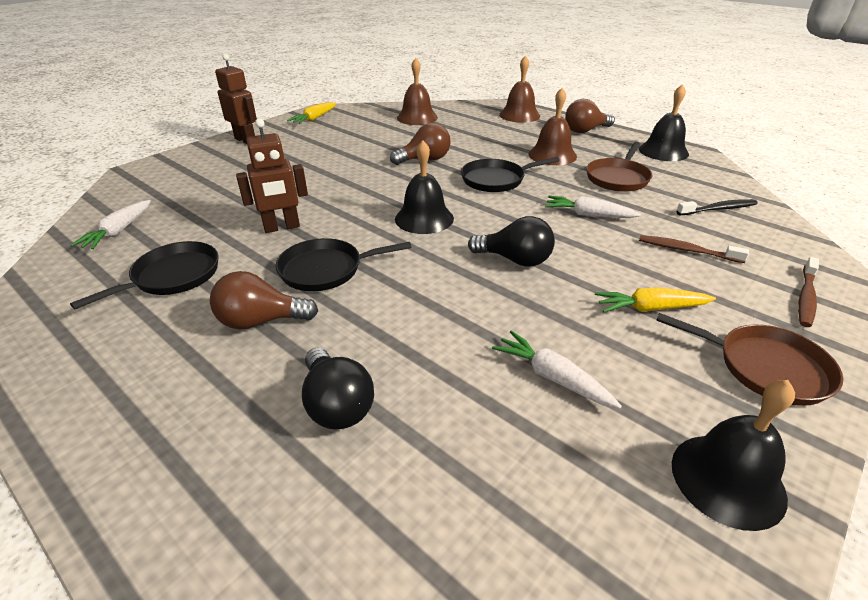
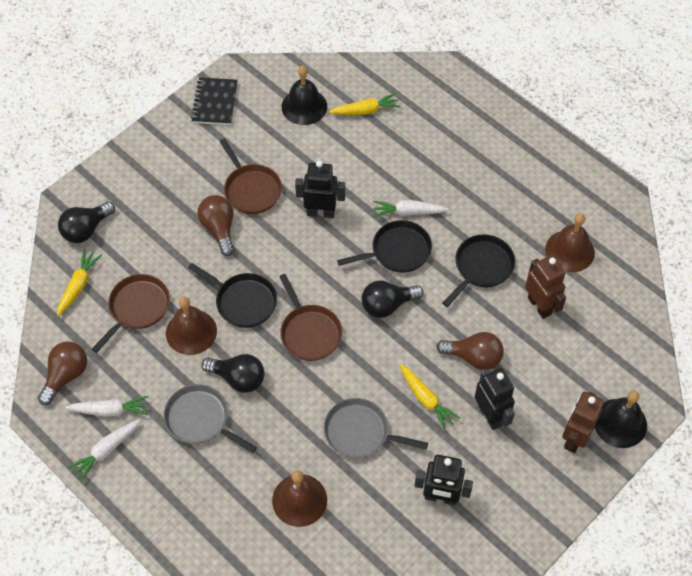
black bell: [395,140,454,234] [639,84,689,161] [672,380,795,531] = 3 -> [282,66,327,125] [595,391,647,448] = 2
black light bulb: [302,348,374,430] [468,216,555,267] = 2 -> [58,201,115,243] [201,354,265,393] [362,280,424,318] = 3
black notebook: none = 0 -> [191,77,238,125] = 1
black robot: none = 0 -> [295,161,345,218] [415,455,473,505] [475,368,515,430] = 3
black toothbrush: [676,199,758,215] = 1 -> none = 0
brown pan: [586,142,652,192] [656,313,843,406] = 2 -> [92,274,170,353] [219,138,282,214] [279,274,342,361] = 3
brown toothbrush: [639,235,749,263] [798,257,819,327] = 2 -> none = 0
grey pan: none = 0 -> [164,384,257,453] [324,398,428,458] = 2
yellow carrot: [287,102,336,124] [595,288,716,312] = 2 -> [57,249,102,316] [329,93,401,115] [400,365,460,430] = 3

